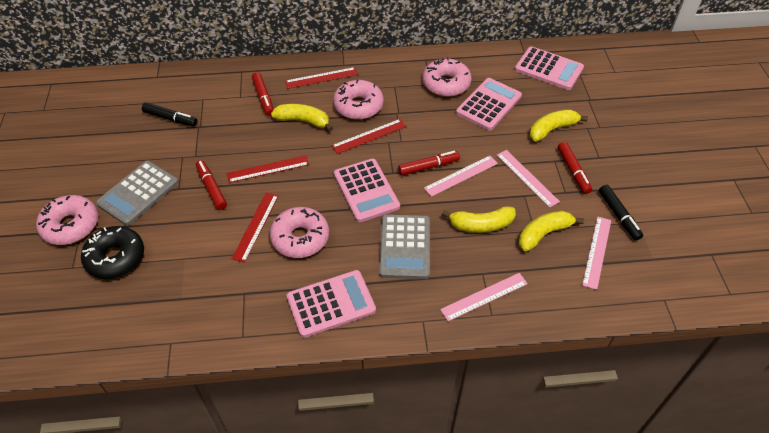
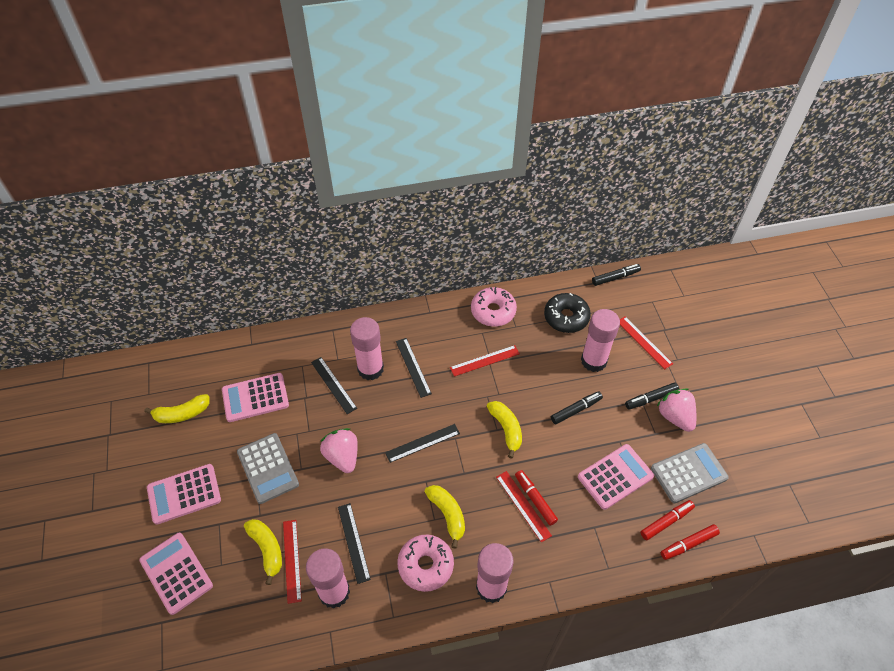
black marker: [142,102,197,127] [599,185,643,240] = 2 -> [551,391,603,424] [592,264,641,286] [625,383,679,409] = 3
black ruler: none = 0 -> [311,357,357,414] [338,503,371,584] [385,424,460,463] [396,338,432,398] = 4
pink donut: [36,195,98,245] [270,207,329,258] [333,80,384,120] [422,57,471,97] = 4 -> [397,535,454,592] [471,287,517,327] = 2
pink glue stick: none = 0 -> [306,548,350,609] [350,317,384,380] [476,543,514,603] [581,309,620,372] = 4
pink ruler: [424,156,498,197] [440,273,528,321] [497,150,560,208] [582,216,611,290] = 4 -> none = 0
pink strawberry: none = 0 -> [320,428,358,473] [657,388,696,432] = 2
red marker: [196,160,227,210] [252,72,274,116] [398,151,460,176] [558,142,592,194] = 4 -> [515,470,558,526] [640,500,695,540] [661,524,720,560] = 3

